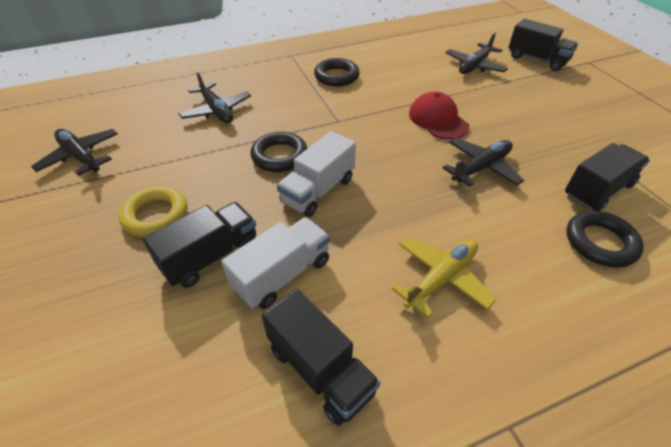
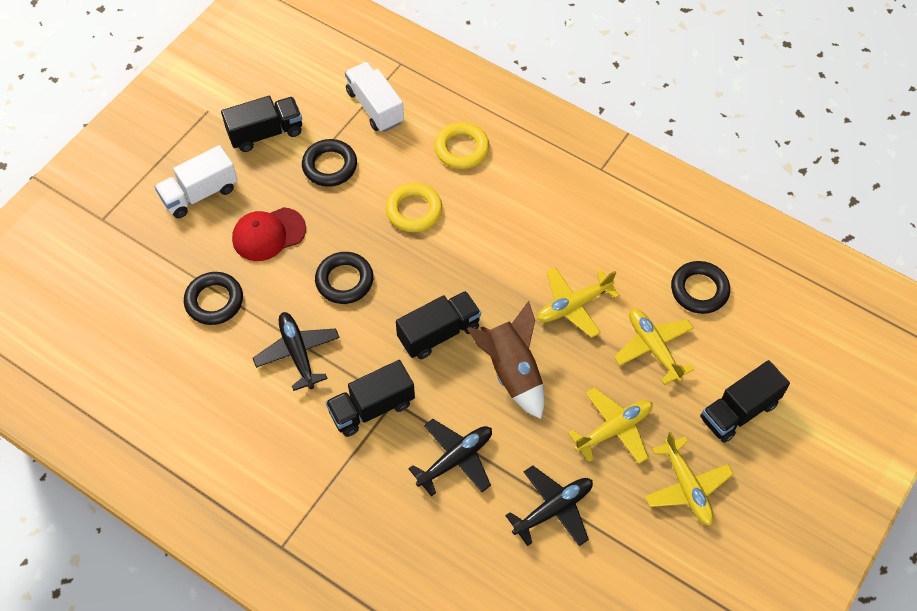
black plane: [31,129,118,176] [178,71,251,123] [442,138,524,187] [446,33,508,74] = 4 -> [253,312,340,391] [408,419,492,496] [505,466,593,546] = 3
black ring: [250,132,308,172] [314,58,360,87] [566,211,644,268] = 3 -> [184,272,243,325] [302,139,357,187] [315,252,373,304] [671,261,730,314] = 4
brown rocket: none = 0 -> [467,301,545,419] = 1
yellow plane: [392,237,496,318] = 1 -> [537,267,620,338] [568,387,653,464] [614,308,694,385] [645,432,734,526] = 4
yellow ring: [119,186,188,237] = 1 -> [386,183,442,232] [435,122,489,169] = 2

